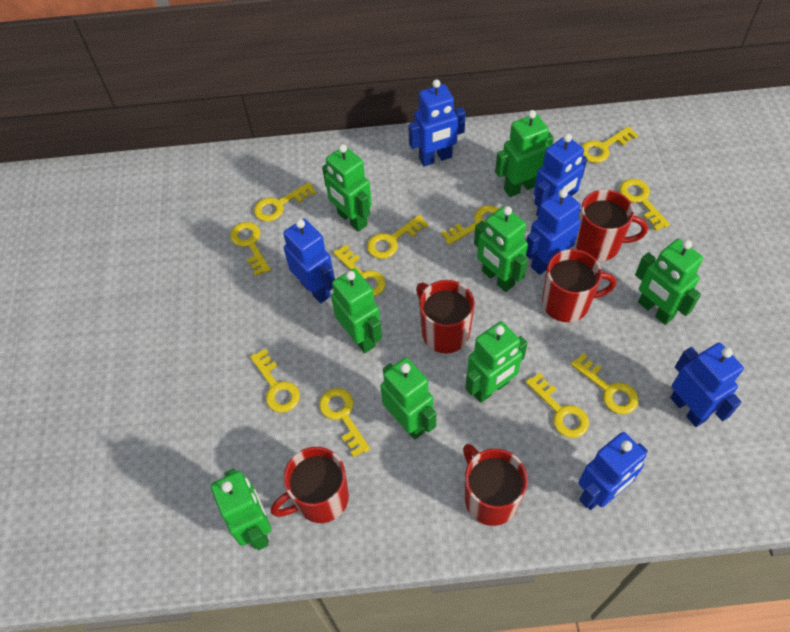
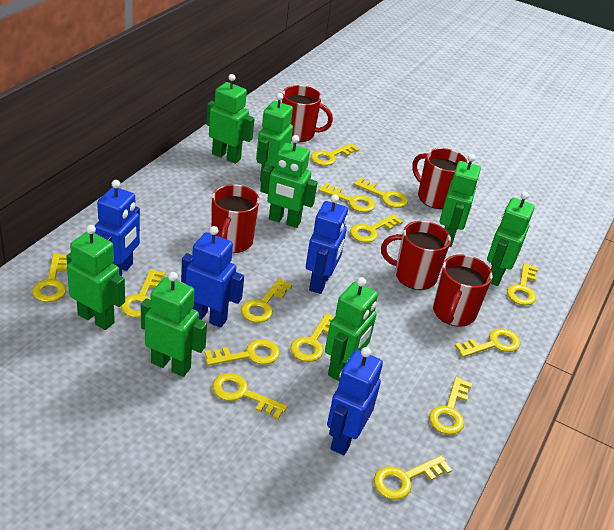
blue robot: [283,219,335,303] [408,79,466,167] [526,189,581,275] [534,133,587,216] [578,432,648,510] [670,343,744,427] = 6 -> [95,180,140,276] [181,226,244,328] [306,194,348,294] [327,347,383,455] = 4
yellow key: [230,222,271,276] [250,348,300,413] [254,182,316,222] [319,388,370,457] [333,244,386,297] [367,215,429,259] [441,206,499,245] [526,372,589,438] [571,353,639,414] [582,126,638,163] [620,179,670,231] = 11 -> [32,253,67,302] [121,269,165,318] [205,339,280,366] [212,373,287,420] [241,278,292,323] [290,313,334,362] [311,143,359,166] [319,183,375,212] [350,214,403,243] [354,178,408,208] [374,455,452,500] [429,377,472,435] [454,328,520,357] [507,263,538,305] = 14

